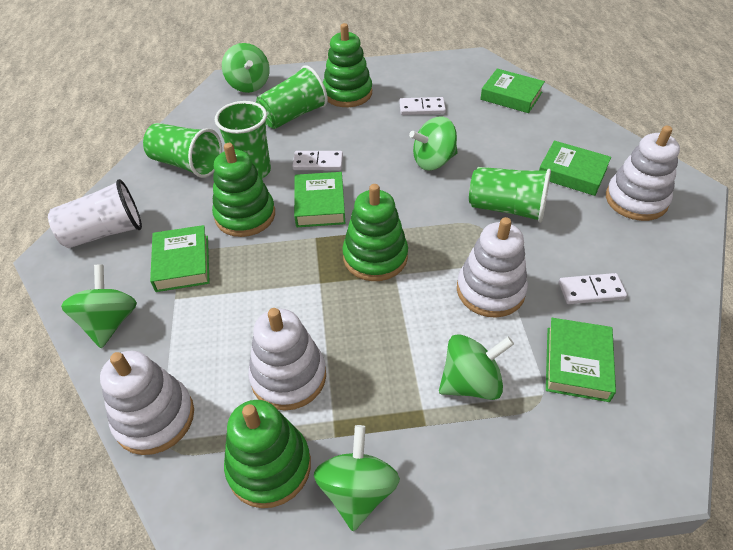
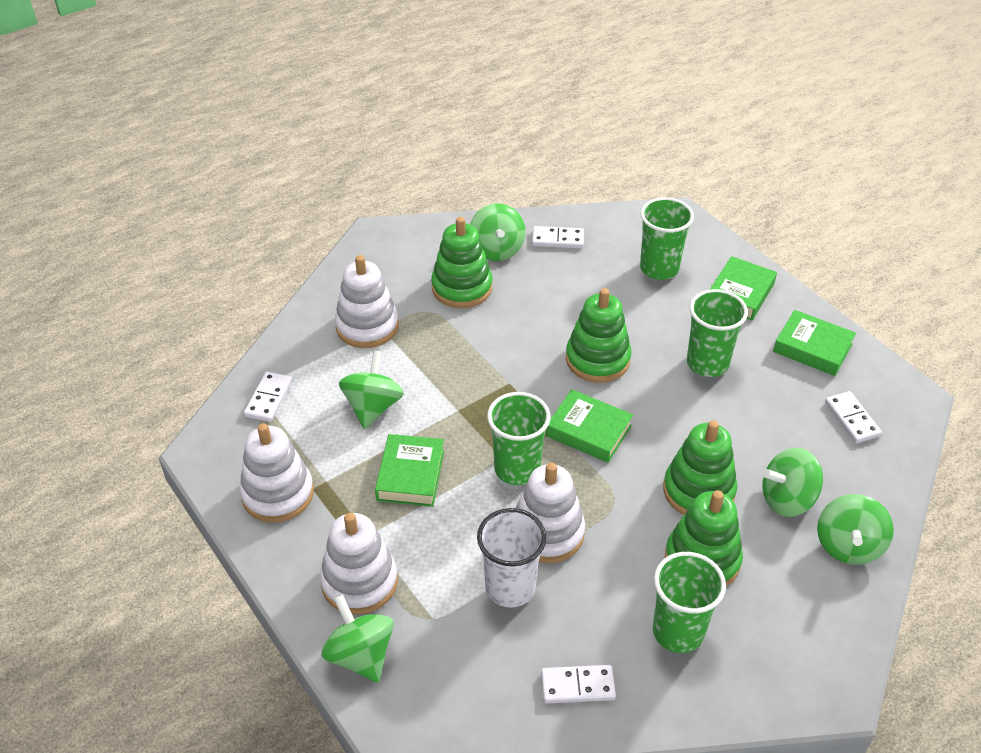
green book: [150,225,210,292] [294,172,346,227] [480,69,545,113] [539,140,611,196] [546,318,616,402] = 5 -> [375,434,444,507] [546,389,633,463] [710,256,777,320] [773,310,856,376] = 4
white domino: [292,151,343,170] [399,97,446,115] [559,273,627,304] = 3 -> [244,372,293,422] [532,226,584,248] [541,665,616,704] [825,391,882,443] = 4

